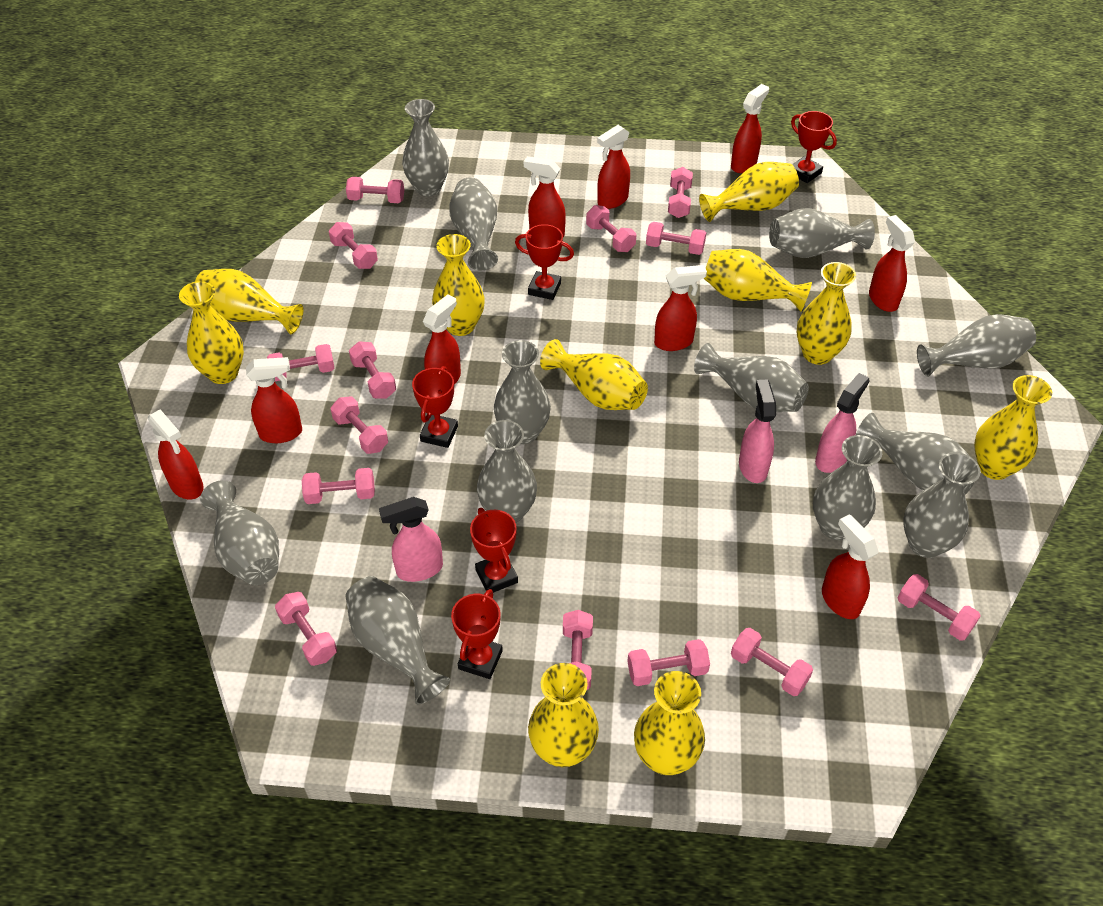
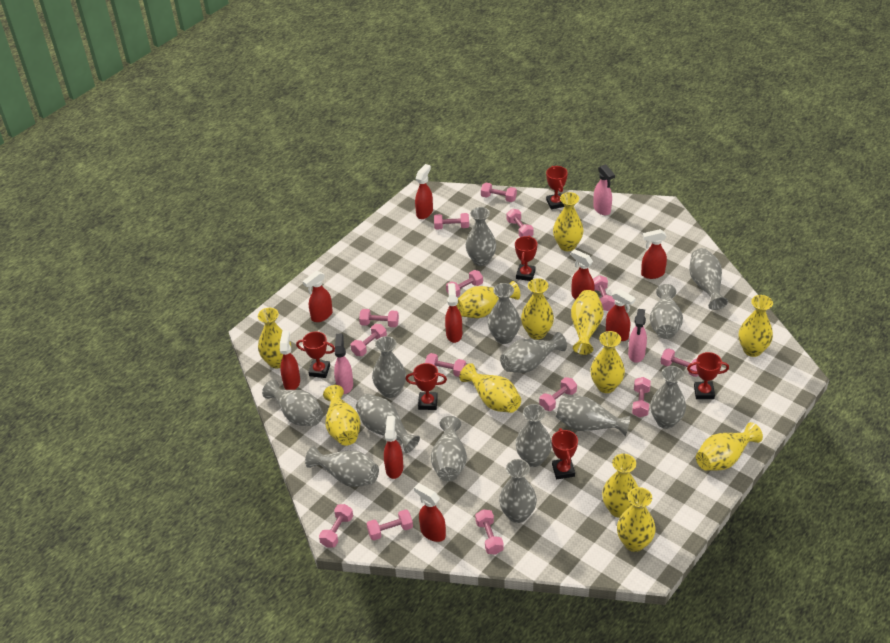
grey vase: [200,480,279,585] [345,576,450,705] [402,99,449,196] [449,177,498,270] [477,420,537,523] [494,340,551,444] [694,343,809,412] [769,208,875,258] [813,435,882,540] [856,413,975,495] [903,452,981,558] [917,314,1036,377] = 12 -> [262,380,323,426] [305,446,379,487] [356,394,420,453] [372,336,406,398] [431,416,467,482] [466,207,496,266] [488,283,521,344] [499,459,537,523] [500,332,567,373] [516,404,552,467] [556,396,631,436] [650,284,683,339] [650,366,686,429] [689,248,728,310] = 14
red trophy: [412,366,458,448] [451,589,503,679] [470,508,518,593] [515,224,574,300] [791,111,837,183] = 5 -> [296,331,335,378] [406,363,447,410] [515,236,537,281] [546,166,568,209] [552,428,578,479] [687,352,729,399] = 6
yellow vase: [179,281,244,384] [195,269,303,334] [432,234,485,336] [528,663,599,767] [540,339,648,410] [634,671,705,775] [699,162,799,222] [703,249,812,312] [797,262,856,365] [974,375,1052,480] = 10 -> [258,308,291,368] [323,385,361,446] [456,281,520,318] [460,363,521,413] [521,278,554,339] [553,192,584,251] [571,290,603,355] [590,331,625,393] [602,454,638,518] [617,487,656,552] [696,422,763,471] [739,295,773,357] = 12

